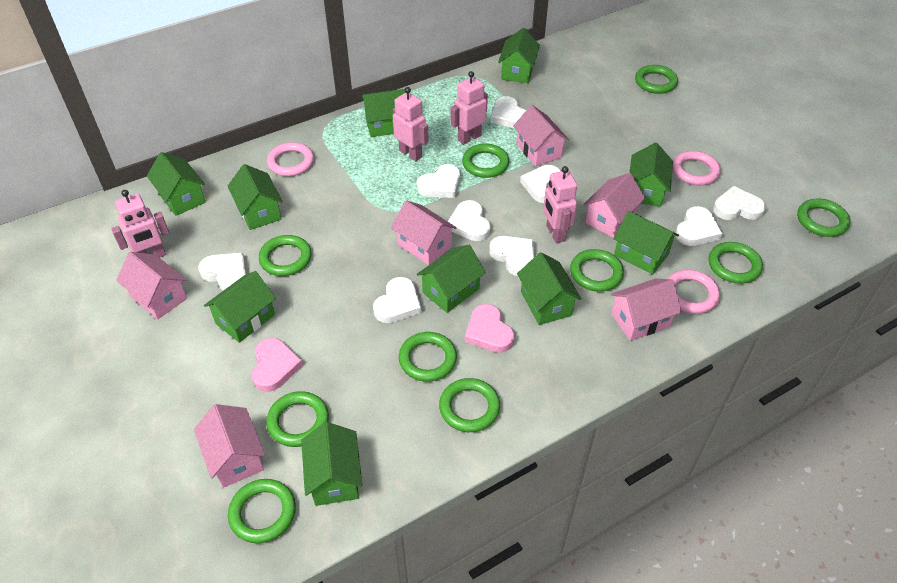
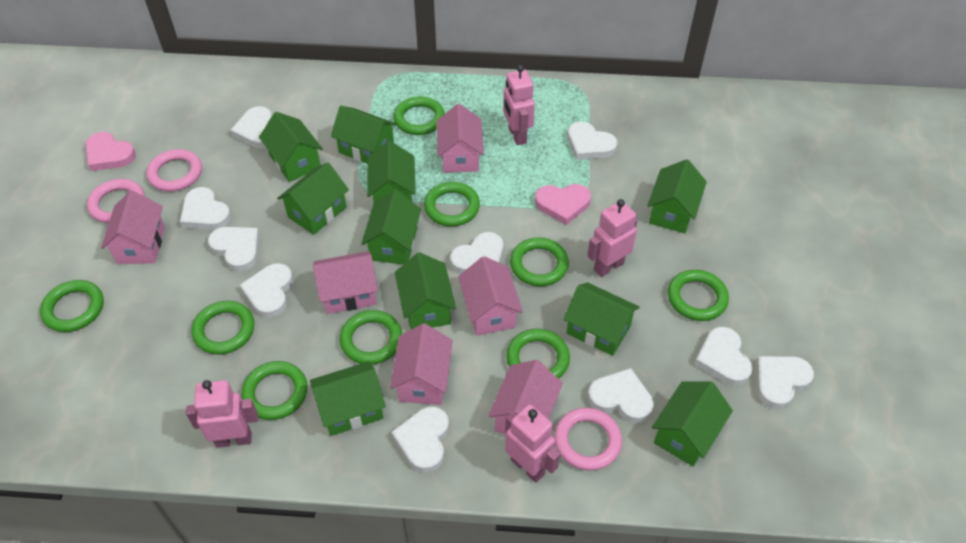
green ring: [228,479,296,543] [259,235,312,276] [266,391,329,447] [399,332,457,382] [439,378,500,432] [462,144,509,178] [570,249,624,292] [635,65,678,94] [708,242,763,284] [797,199,850,237] = 10 -> [40,280,104,332] [191,301,254,355] [242,361,307,420] [340,310,402,365] [393,96,445,135] [424,182,480,227] [506,329,570,379] [510,237,569,286] [668,270,729,321] = 9
white heart: [198,253,246,291] [373,277,421,323] [417,164,460,198] [448,200,491,241] [489,236,534,276] [490,96,526,128] [520,165,561,203] [676,206,723,246] [713,186,766,220] = 9 -> [180,187,231,230] [208,227,260,272] [231,106,272,149] [240,263,293,318] [392,406,449,473] [450,232,503,274] [567,122,617,160] [588,368,654,423] [695,327,753,386] [756,356,814,409] = 10

